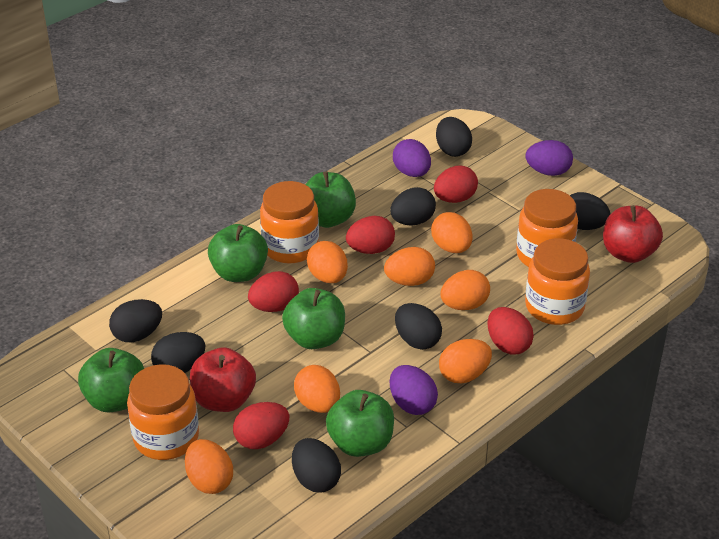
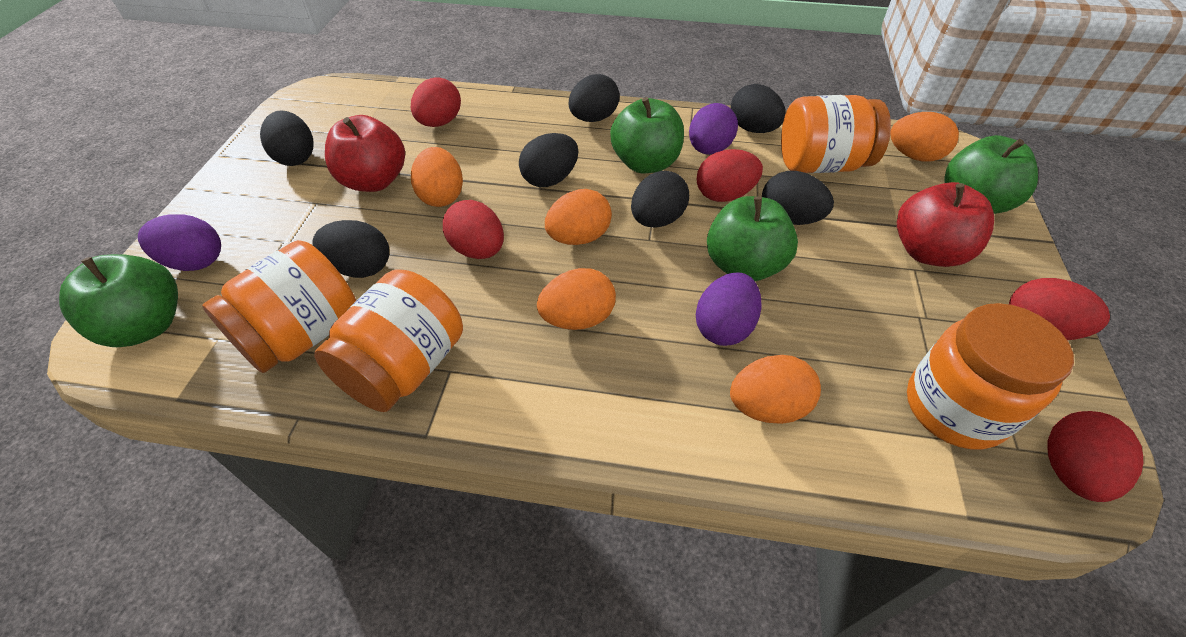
green apple: [78,348,144,413] [208,224,268,282] [282,288,345,349] [305,171,356,228] [326,390,394,457] = 5 -> [59,254,178,347] [610,97,684,173] [707,196,798,281] [944,135,1038,214] = 4
orange egg: [185,439,233,494] [294,365,340,413] [307,241,348,283] [384,247,435,286] [431,212,472,253] [439,339,492,383] [440,270,490,310] = 7 -> [411,147,463,207] [537,268,616,330] [545,189,612,245] [730,355,821,424] [890,112,959,161] = 5

